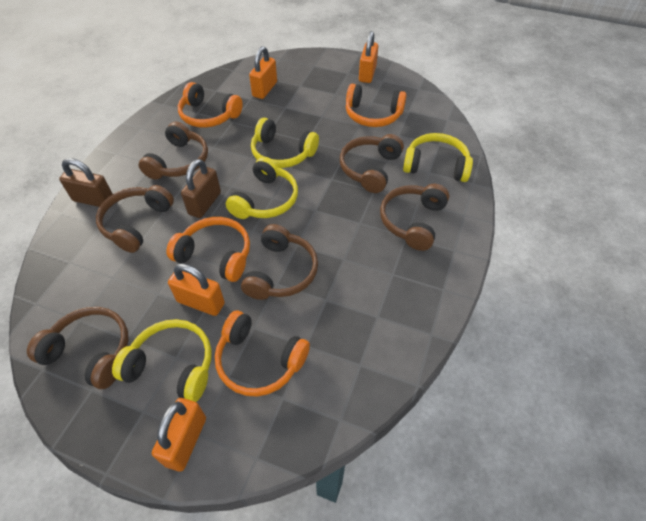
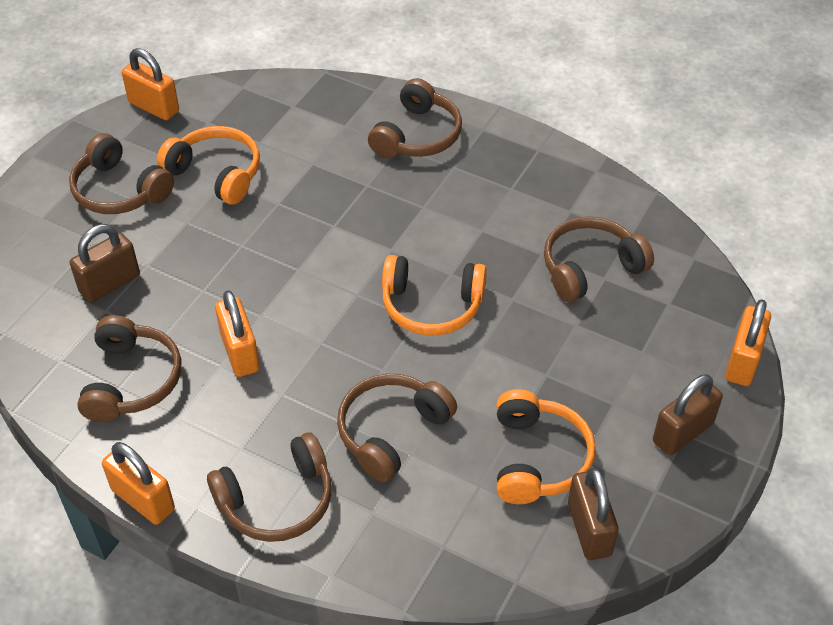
brown padlock: [59,158,113,207] [181,159,221,218] = 2 -> [70,224,140,302] [568,468,619,560] [653,374,723,456] = 3
orange headphones: [166,217,250,282] [178,82,243,128] [215,311,310,397] [346,84,407,127] = 4 -> [157,126,260,205] [382,255,487,336] [497,389,596,504] = 3
yellow headphones: [112,319,212,402] [226,157,298,219] [251,118,319,168] [403,133,473,182] = 4 -> none = 0

